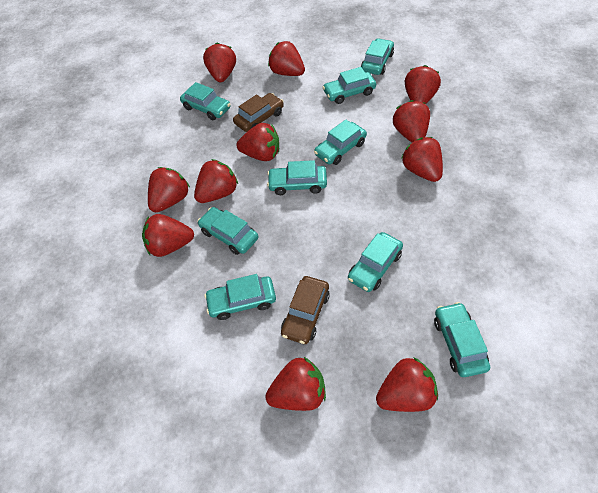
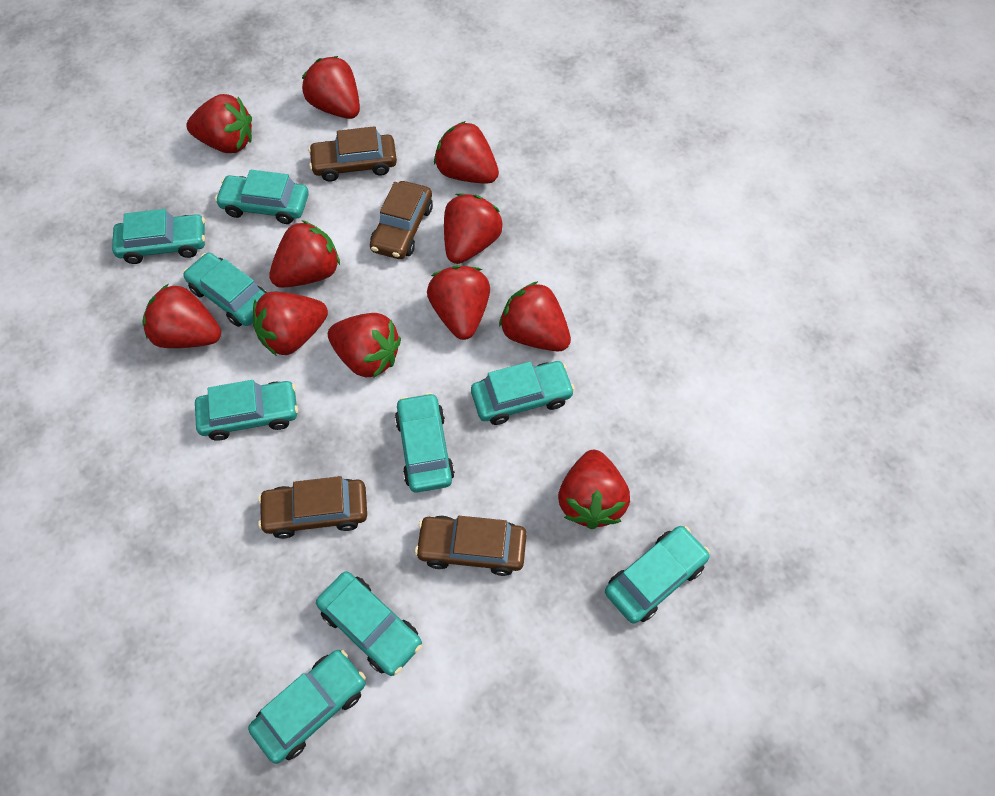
brown car: [233,93,284,132] [281,276,330,344] = 2 -> [258,476,367,539] [308,126,397,182] [370,181,433,259] [415,516,527,576] = 4

